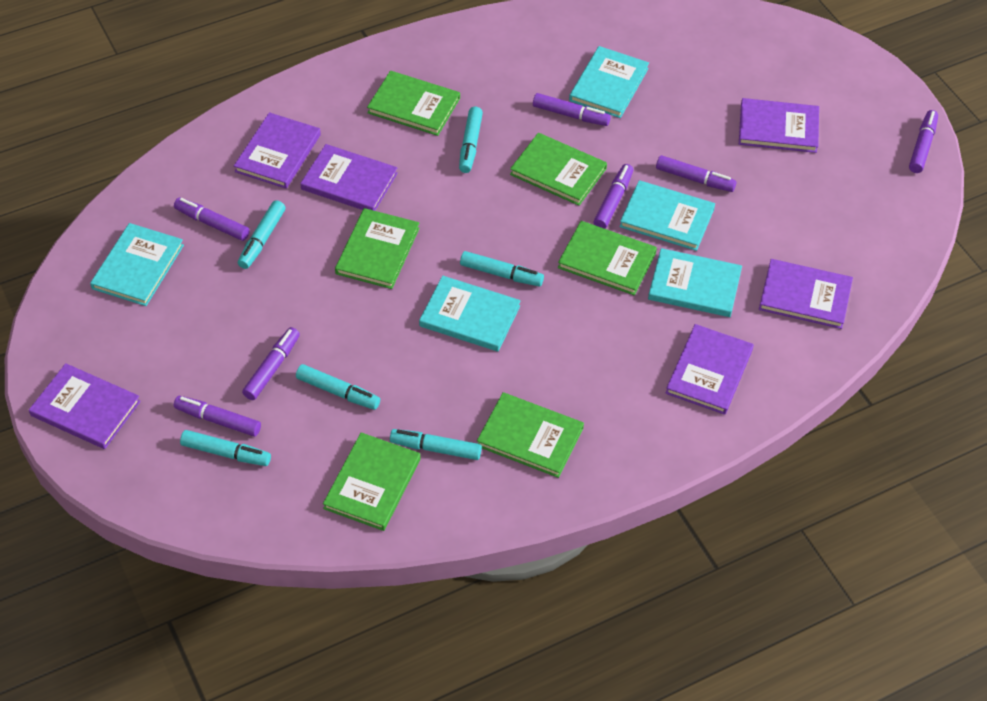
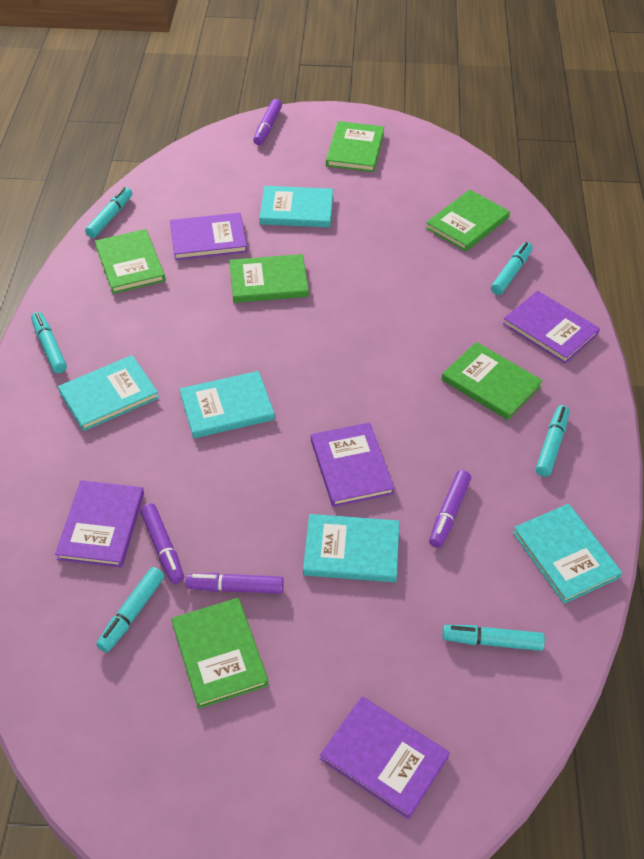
purple book: [29,363,141,449] [234,112,321,189] [300,144,398,211] [665,324,754,415] [739,98,819,153] [759,259,853,329] = 6 -> [55,480,144,568] [170,213,247,260] [311,422,395,507] [320,696,450,819] [503,291,600,364] = 5
purple marker: [174,197,250,241] [174,396,261,437] [242,327,300,400] [533,93,611,126] [593,164,633,229] [656,155,737,192] [909,110,938,173] = 7 -> [140,503,184,584] [186,573,284,594] [253,99,282,145] [429,470,471,548] = 4

